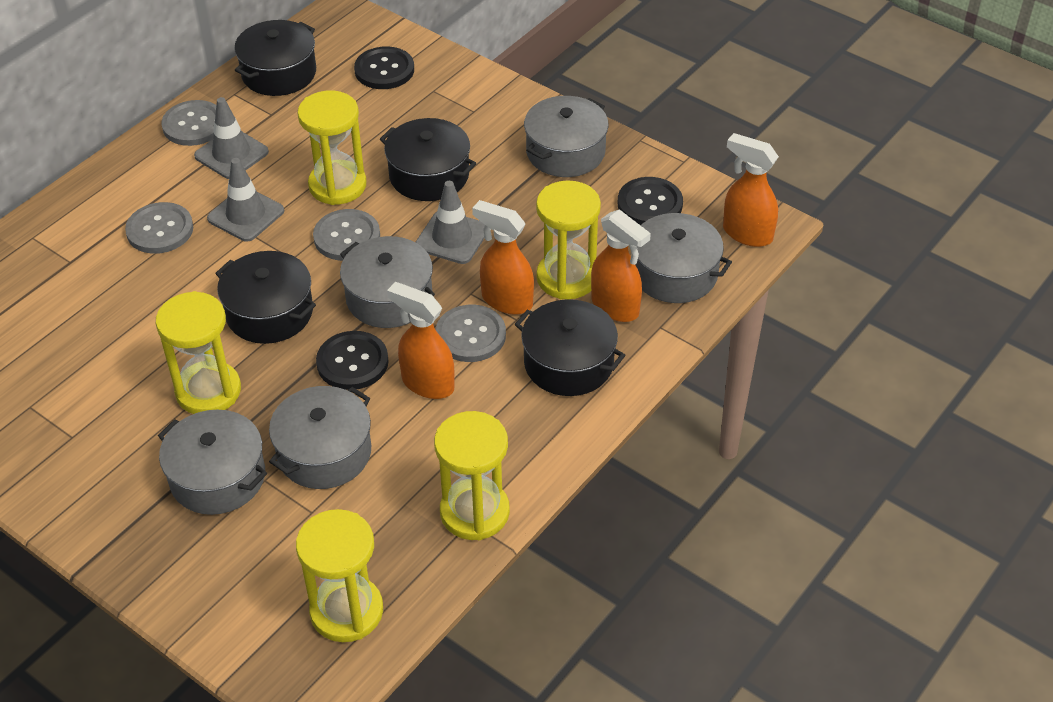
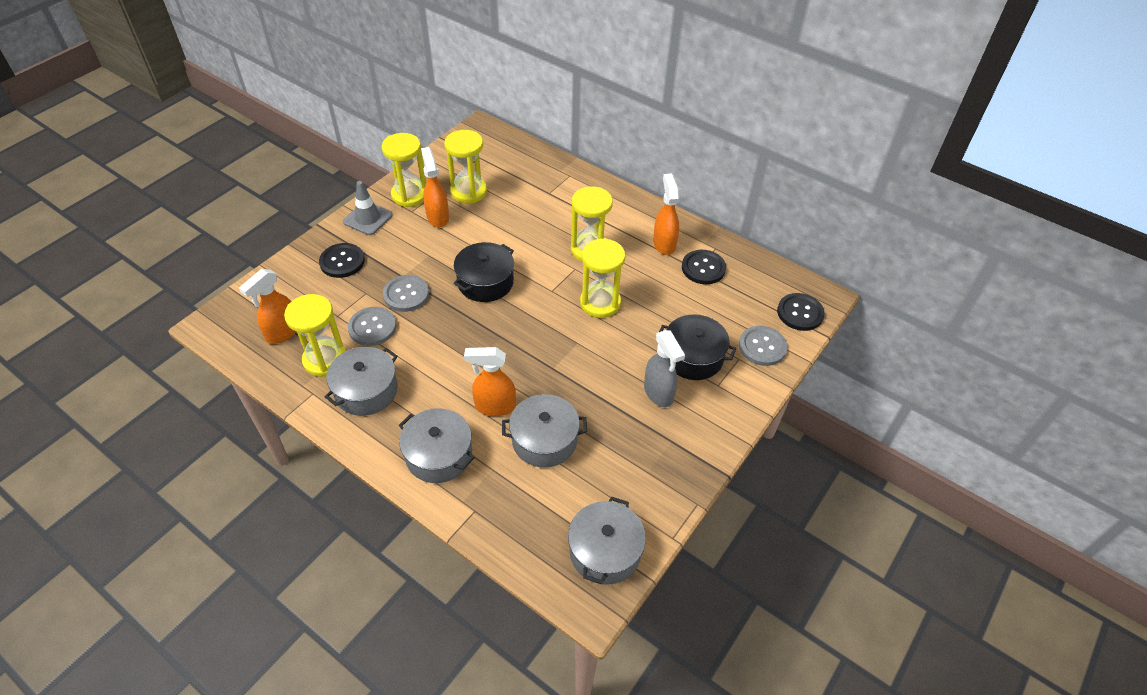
black pot: [215,251,316,344] [234,20,316,96] [380,118,476,201] [515,299,625,396] = 4 -> [453,242,514,302] [659,314,736,380] = 2
grey button: [125,202,193,254] [161,100,216,146] [313,209,380,261] [435,305,506,362] = 4 -> [348,307,396,346] [383,275,429,312] [739,326,788,366] = 3
grey pot: [158,410,267,515] [269,386,371,489] [340,236,435,328] [524,96,609,177] [635,213,732,303] = 5 -> [325,347,398,416] [399,408,475,483] [502,394,587,468] [568,497,646,585] = 4
grey spray bottle: none = 0 -> [644,330,685,407] = 1
grey traffic cone: [194,97,269,179] [207,158,284,241] [415,181,485,264] = 3 -> [343,181,393,235] = 1

